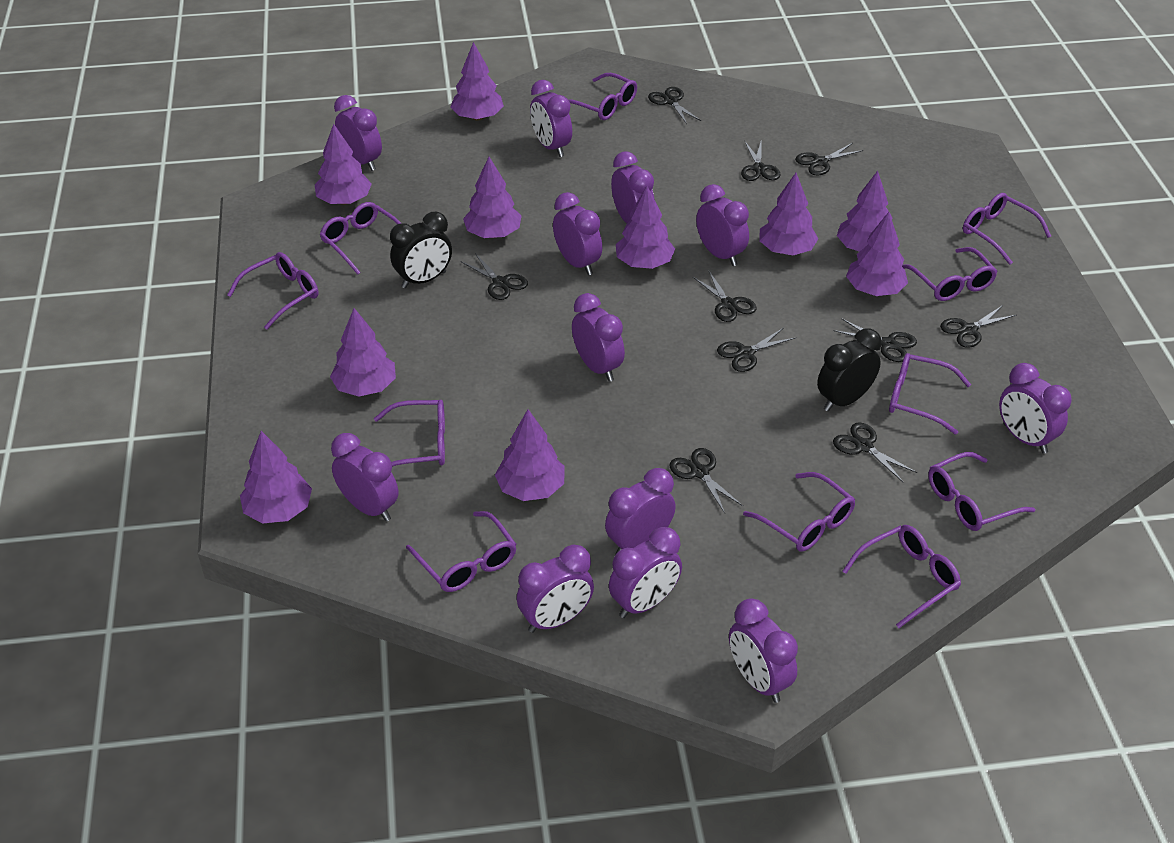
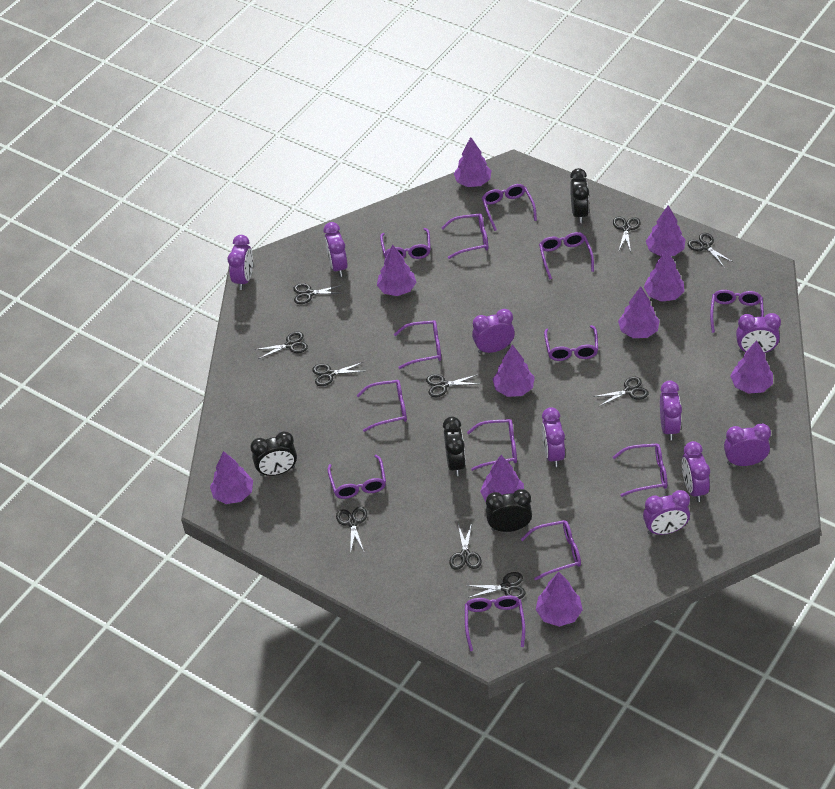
black clock: [390,212,452,288] [817,328,882,412] = 2 -> [250,431,297,476] [443,417,466,476] [486,489,532,532] [570,168,589,223] = 4
purple clock: [331,433,398,521] [334,95,382,171] [517,545,594,633] [530,80,572,157] [553,192,602,275] [572,293,625,382] [605,468,676,555] [609,527,682,618] [611,151,655,223] [696,184,749,266] [729,599,798,703] [999,363,1072,454] = 12 -> [227,235,253,290] [324,222,348,277] [472,309,515,354] [542,407,565,467] [643,490,690,535] [660,381,682,440] [682,441,710,502] [724,423,771,466] [736,313,781,353] = 9
purple glasses: [227,252,319,330] [320,202,401,275] [374,400,445,467] [406,511,517,592] [568,73,637,120] [743,472,855,552] [842,525,961,628] [889,353,971,435] [902,247,998,301] [928,452,1035,531] [963,193,1051,265] = 11 -> [327,455,386,499] [357,380,407,432] [380,228,431,259] [394,320,441,369] [442,213,488,259] [465,596,525,651] [467,419,517,471] [482,184,537,231] [521,520,581,580] [539,232,594,280] [544,325,598,361] [613,443,667,497] [710,290,764,333] = 13

